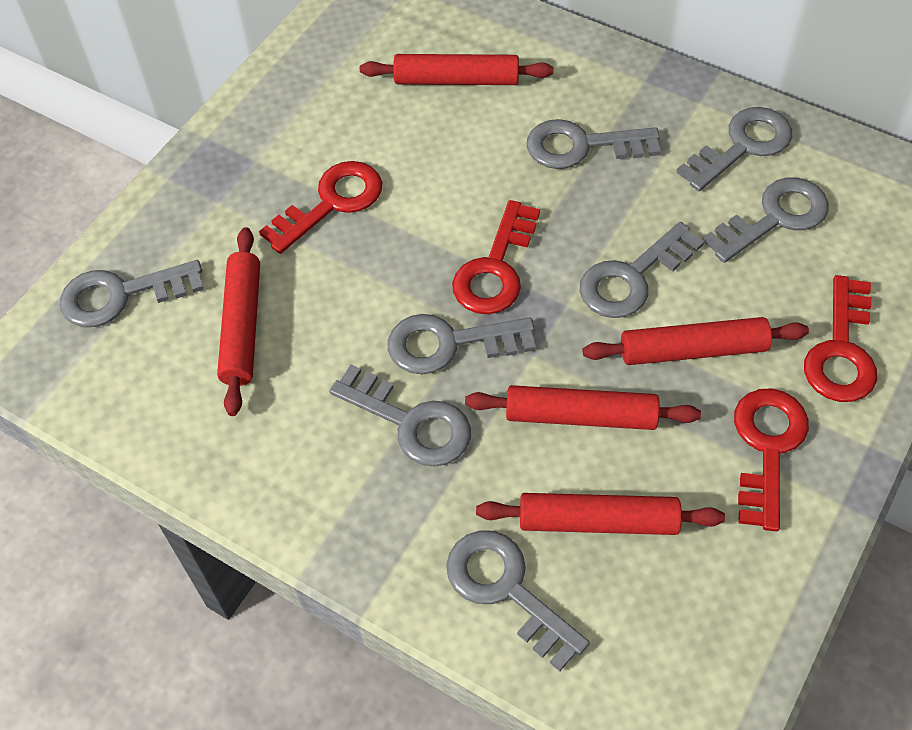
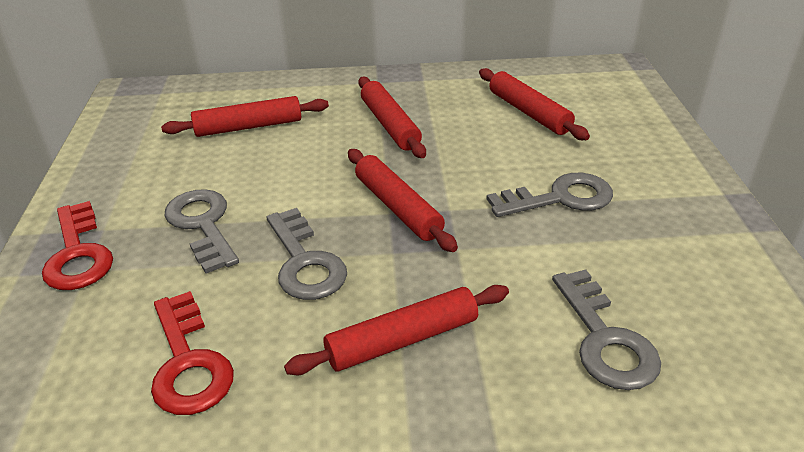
grey key: [60,260,204,327] [329,365,471,467] [388,314,536,375] [446,530,590,671] [527,119,661,169] [580,222,704,318] [676,107,792,191] [703,177,829,263] = 8 -> [165,189,239,273] [266,208,347,300] [486,173,613,217] [552,269,661,390] = 4
red key: [259,161,382,254] [452,200,540,314] [734,388,809,531] [804,275,877,402] = 4 -> [42,201,113,290] [151,291,234,415] = 2

